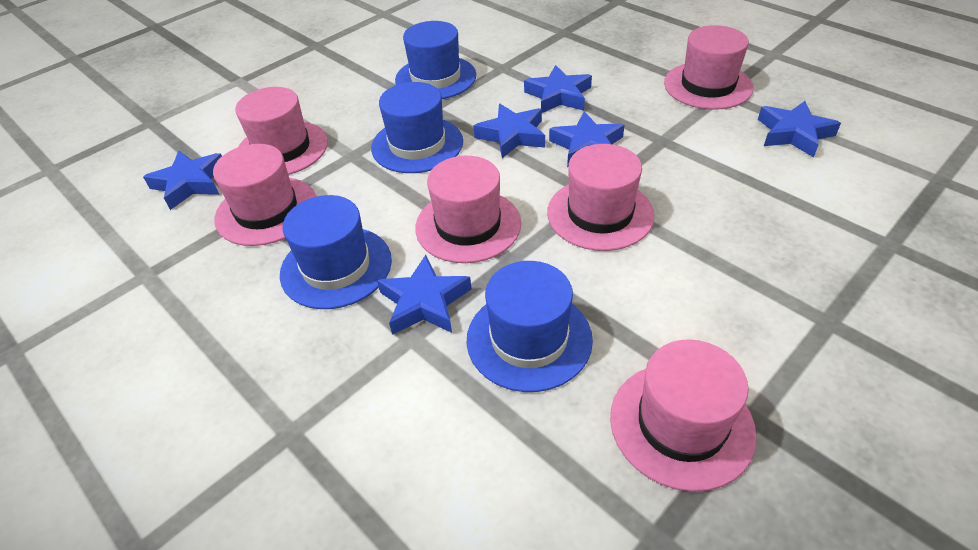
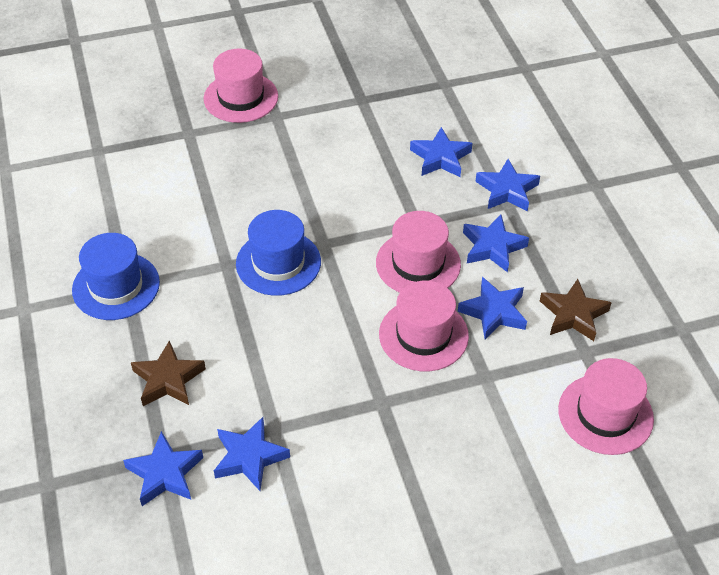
blue hat: [280,195,392,309] [371,82,463,173] [395,21,476,99] [467,261,593,392] = 4 -> [72,233,160,320] [236,210,321,296] = 2
brown star: none = 0 -> [131,340,206,406] [540,279,612,341] = 2
pink hat: [213,144,317,246] [235,87,328,175] [415,156,521,263] [547,144,655,251] [610,339,757,492] [664,25,754,110] = 6 -> [204,49,278,123] [376,211,461,293] [379,281,469,371] [558,358,654,455] = 4

